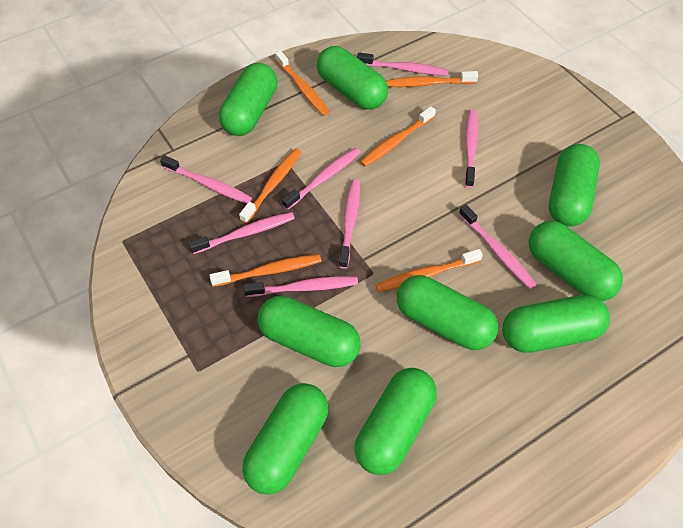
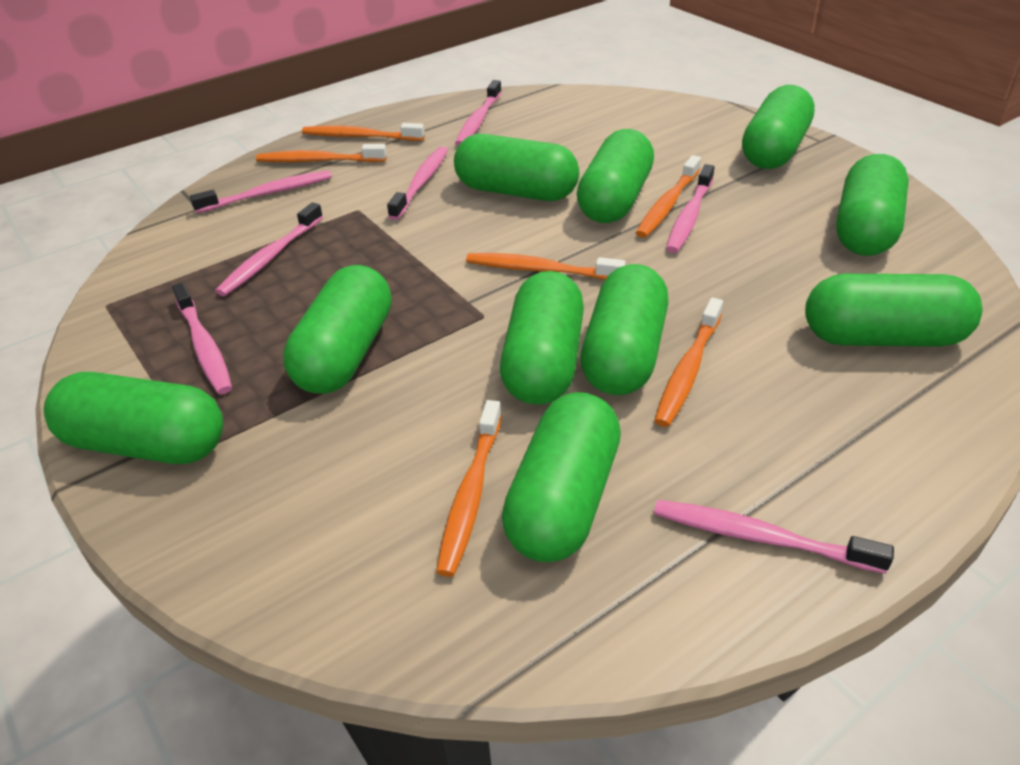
green capsule: [219,63,277,136] [242,383,328,494] [258,296,360,367] [317,46,388,110] [354,368,437,475] [397,275,498,350] [502,295,610,353] [529,221,623,301] [549,144,600,227] = 9 -> [44,372,223,464] [283,265,392,394] [454,134,579,201] [500,271,584,405] [502,392,621,562] [577,129,654,223] [580,264,668,395] [742,85,815,169] [805,274,982,347] [836,154,909,256] = 10
pink toothbrush: [160,155,252,204] [189,212,295,254] [244,276,358,297] [282,148,361,210] [339,179,360,269] [357,53,449,76] [459,205,537,289] [464,110,478,188] = 8 -> [172,282,232,394] [190,170,332,213] [215,202,323,296] [387,146,448,220] [455,80,502,146] [654,500,894,574] [666,164,715,253] = 7

